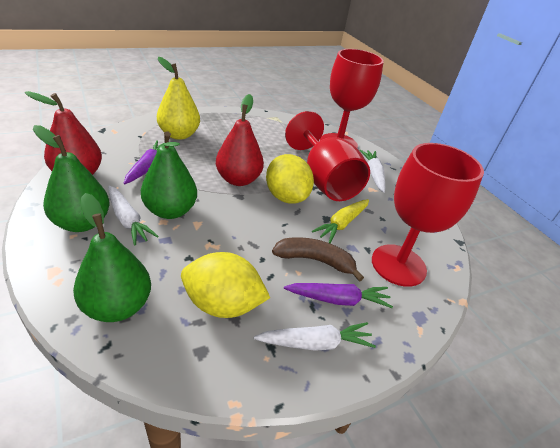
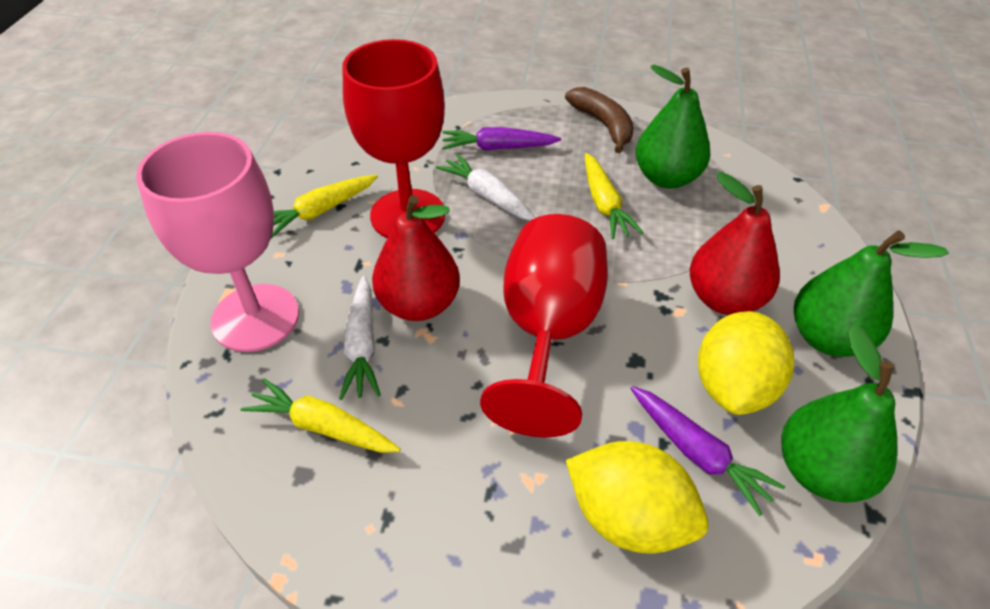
pink goblet: none = 0 -> [136,132,299,352] = 1
red goblet: [285,111,370,201] [320,49,384,148] [372,143,484,287] = 3 -> [342,39,445,238] [480,214,608,437] = 2
white carrot: [108,185,159,246] [254,322,376,351] [359,150,385,193] = 3 -> [339,276,381,400] [436,153,535,221] = 2
yellow carrot: [312,199,369,243] = 1 -> [241,378,401,453] [271,175,378,238] [585,153,644,239] = 3
yellow pear: [157,57,200,140] = 1 -> none = 0

